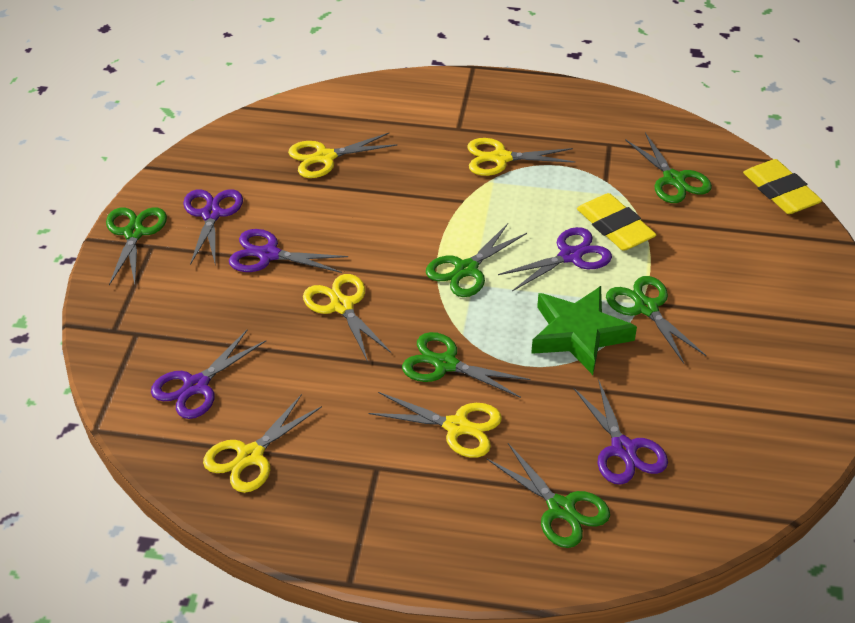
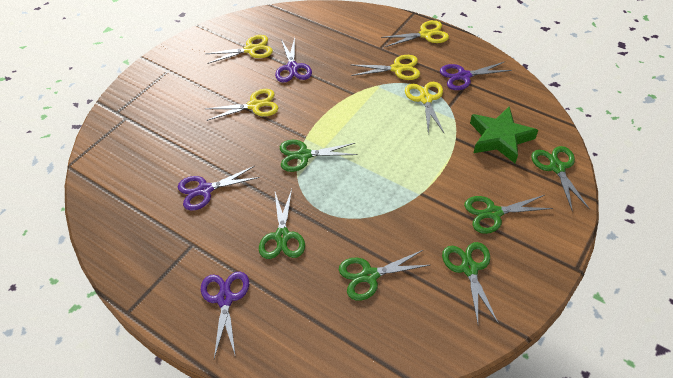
purple scissors: [151,330,266,419] [183,189,243,266] [229,229,348,273] [498,227,612,291] [573,379,668,485] = 5 -> [178,166,260,211] [201,272,249,359] [275,37,312,82] [440,61,512,90] = 4
yellow eraser: [577,193,657,251] [743,159,822,214] = 2 -> none = 0

